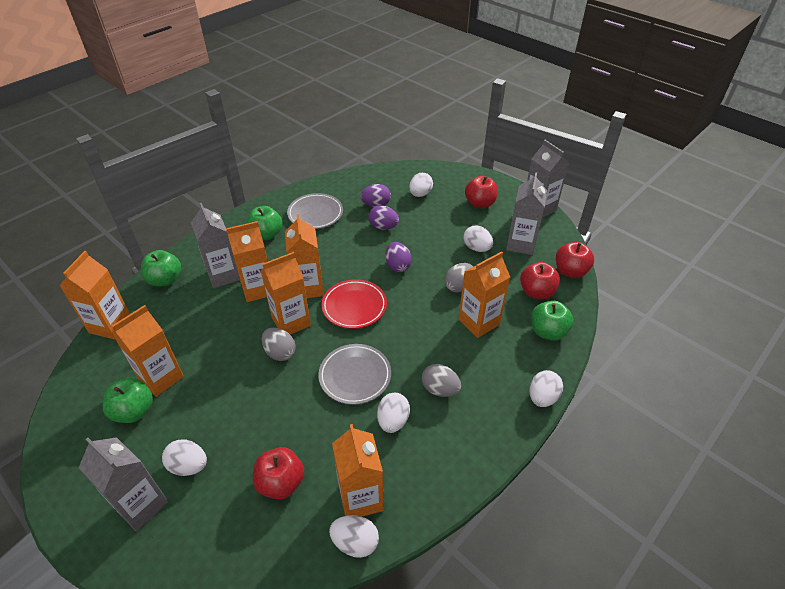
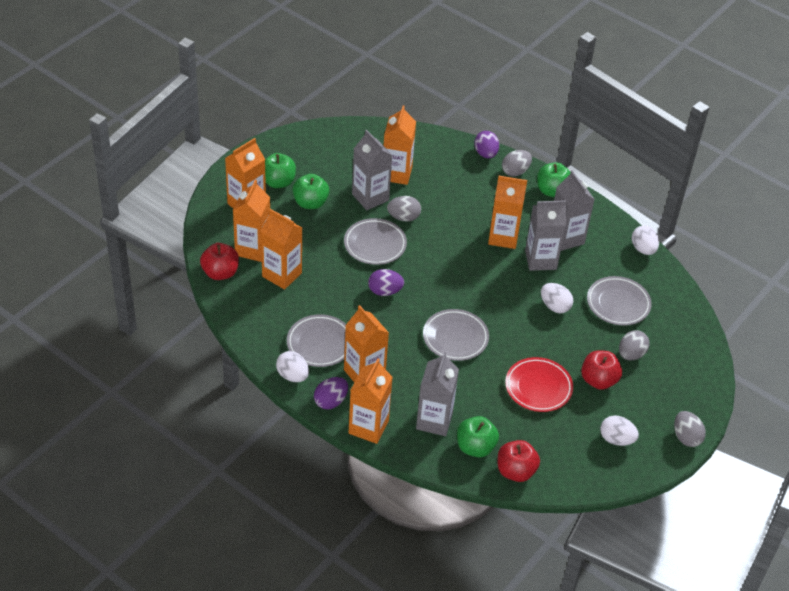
grey egg: [262,328,296,361] [422,364,461,397] [445,263,473,293] = 3 -> [387,196,421,222] [502,150,532,176] [619,330,649,360] [674,411,706,447] = 4
grey plate: [287,193,343,229] [318,344,391,405] = 2 -> [287,314,346,367] [344,218,407,265] [423,309,489,361] [587,276,652,326] = 4
red apple: [253,447,304,499] [465,176,498,208] [520,262,560,299] [556,242,594,278] = 4 -> [200,243,239,280] [498,440,540,482] [581,350,622,390] = 3
white egg: [162,440,207,476] [329,515,379,558] [377,393,410,433] [409,173,433,197] [464,225,493,252] [530,370,563,407] = 6 -> [276,351,309,382] [541,283,573,313] [600,415,639,446] [632,225,659,255] = 4

